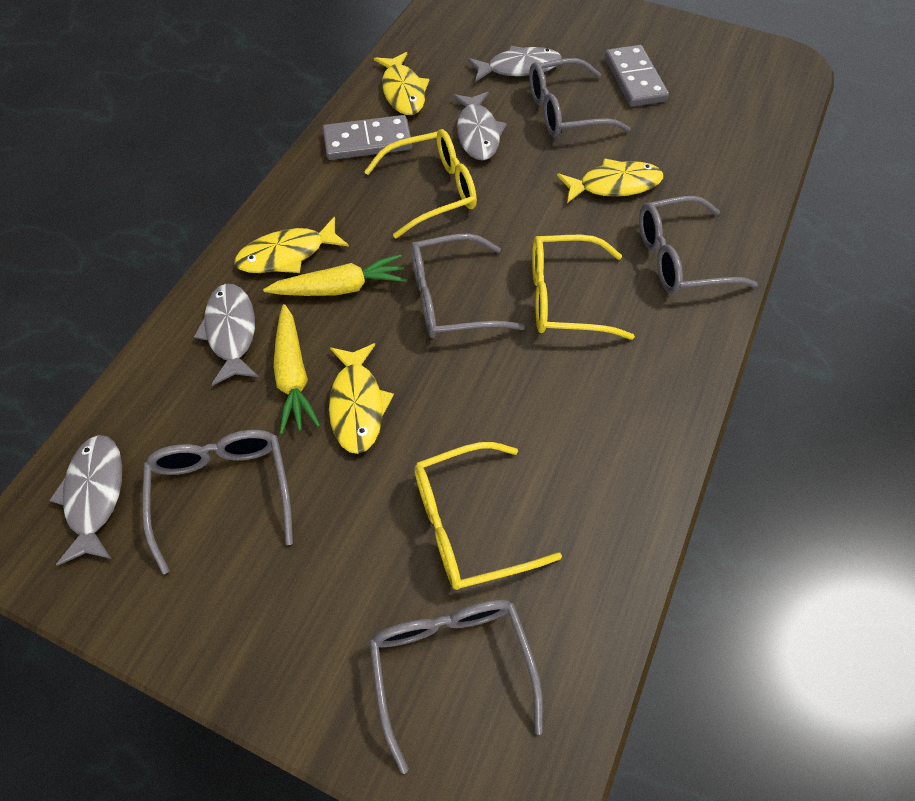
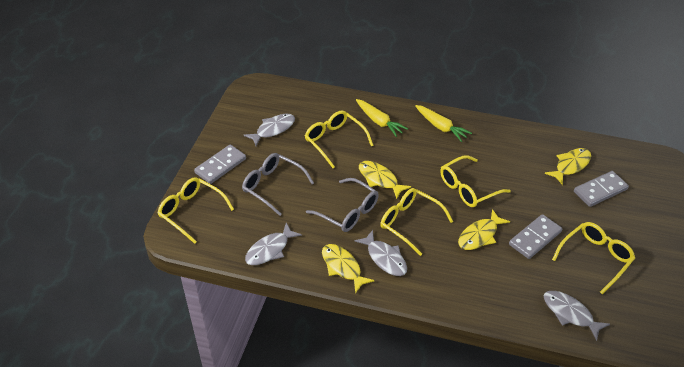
grey domino: [323,115,412,160] [605,45,669,107] = 2 -> [194,144,246,184] [509,214,562,259] [574,171,629,207] = 3
grey glasses: [142,430,293,574] [369,600,543,774] [411,233,525,338] [529,58,631,138] [639,196,758,294] = 5 -> [242,153,314,216] [306,178,379,232] = 2
yellow glasses: [364,129,477,239] [415,442,562,590] [532,235,635,340] = 3 -> [157,177,234,244] [305,110,374,168] [380,188,453,256] [440,155,511,207] [552,222,635,294] = 5

